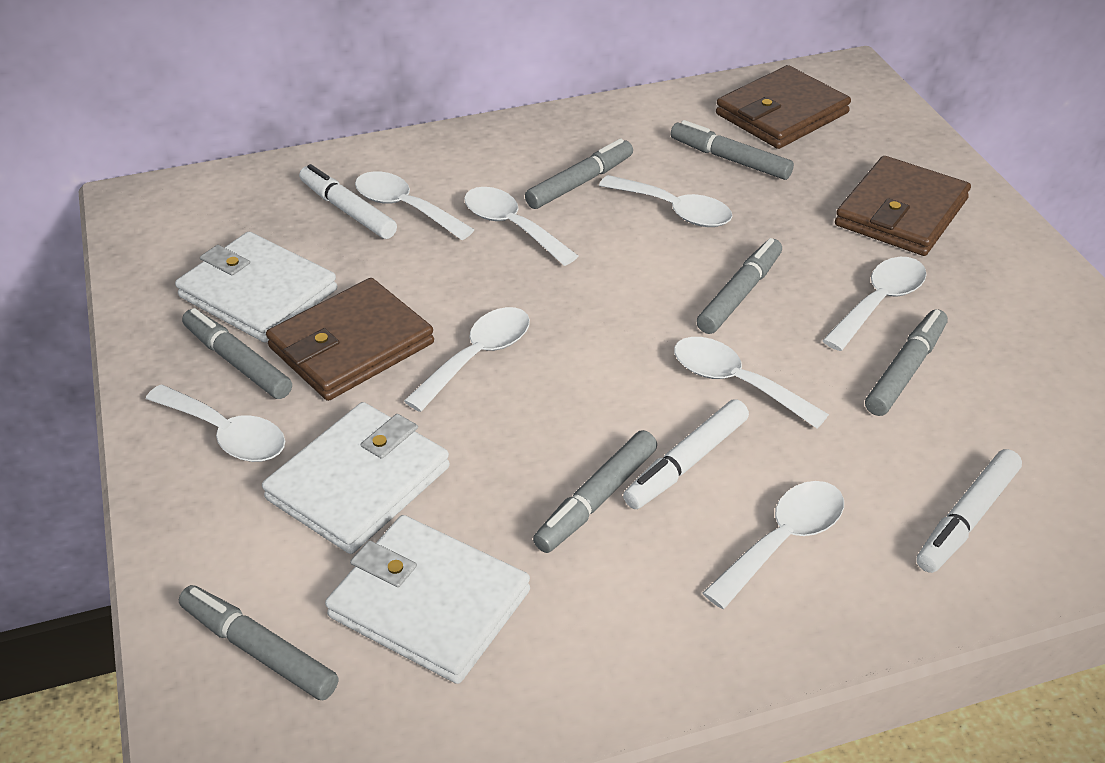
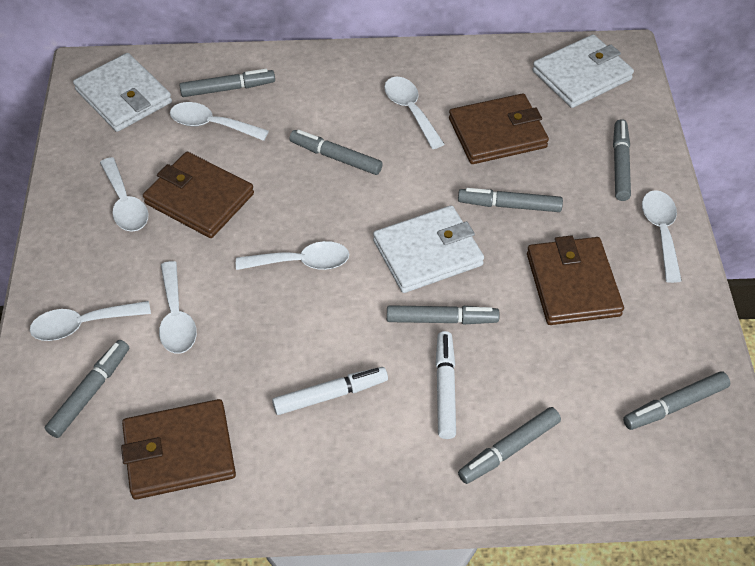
brown wallet: [266,278,434,401] [716,65,851,149] [835,156,971,256] = 3 -> [121,399,236,500] [143,152,254,238] [449,93,549,164] [527,235,624,325] = 4
grey marker: [179,585,338,700] [182,308,292,399] [525,139,633,209] [533,430,657,553] [671,120,794,180] [696,238,782,334] [865,309,948,416] = 7 -> [45,340,129,438] [179,69,275,97] [289,129,383,175] [387,305,500,325] [458,188,563,212] [458,407,561,484] [613,119,631,201] [623,372,730,430] = 8
white marker: [299,164,397,239] [623,399,749,509] [916,449,1022,573] = 3 -> [272,367,388,415] [436,331,456,439] = 2
white spoon: [146,385,285,462] [355,171,475,240] [404,307,530,412] [464,187,578,266] [599,175,733,227] [674,337,829,428] [703,481,844,609] [822,257,927,351] = 8 -> [30,301,151,341] [100,157,148,232] [159,261,197,354] [170,102,269,141] [236,241,349,270] [384,77,444,149] [642,190,682,283] = 7

